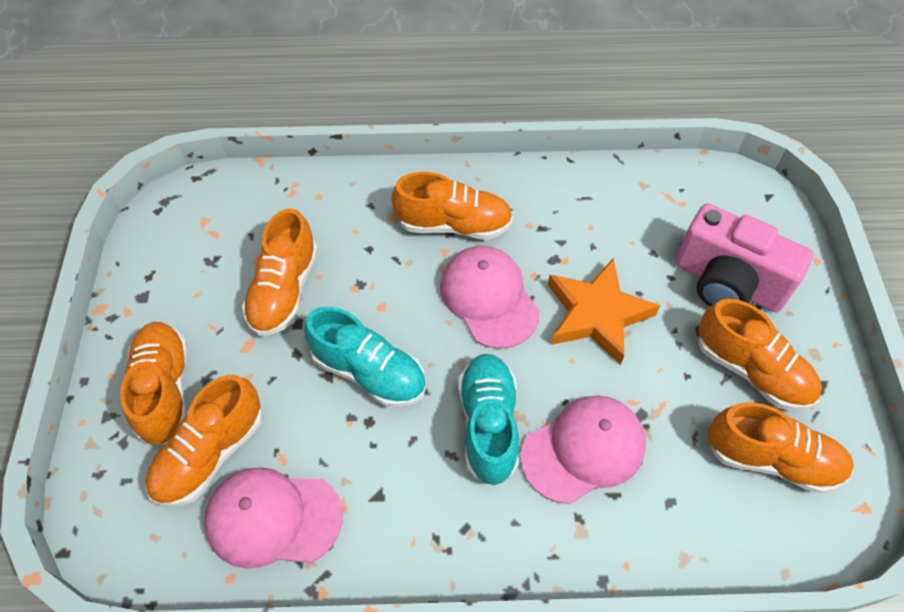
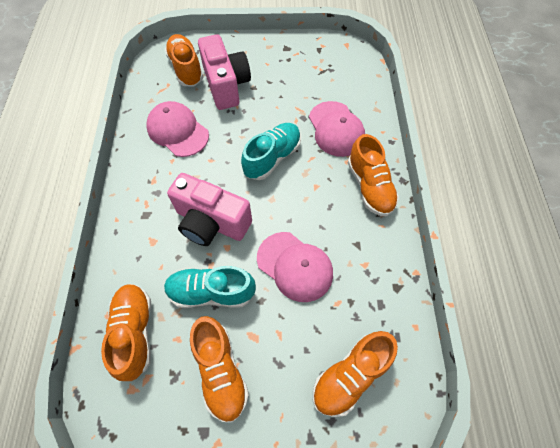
orange shoe: [120,322,188,445] [146,375,263,506] [242,209,318,336] [391,172,513,240] [698,299,822,411] [707,402,854,494] = 6 -> [101,284,151,381] [165,34,203,87] [190,316,249,423] [313,331,398,417] [348,134,399,216] = 5
orange star: [548,258,660,365] = 1 -> none = 0
pink camera: [675,203,814,312] = 1 -> [167,173,252,246] [198,34,251,110] = 2

